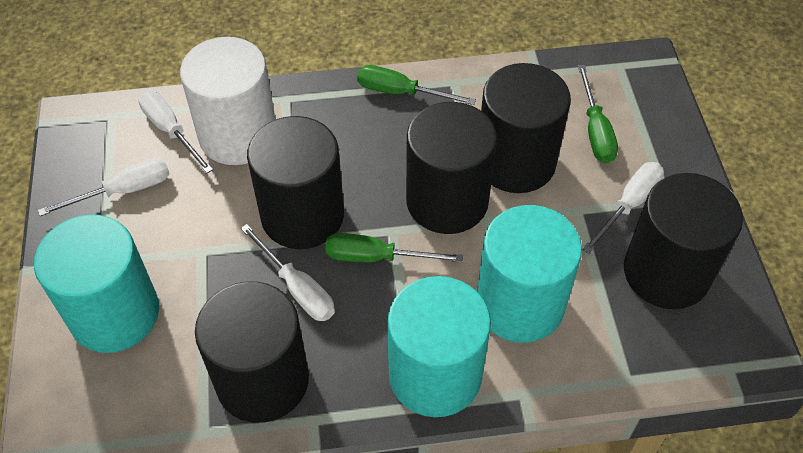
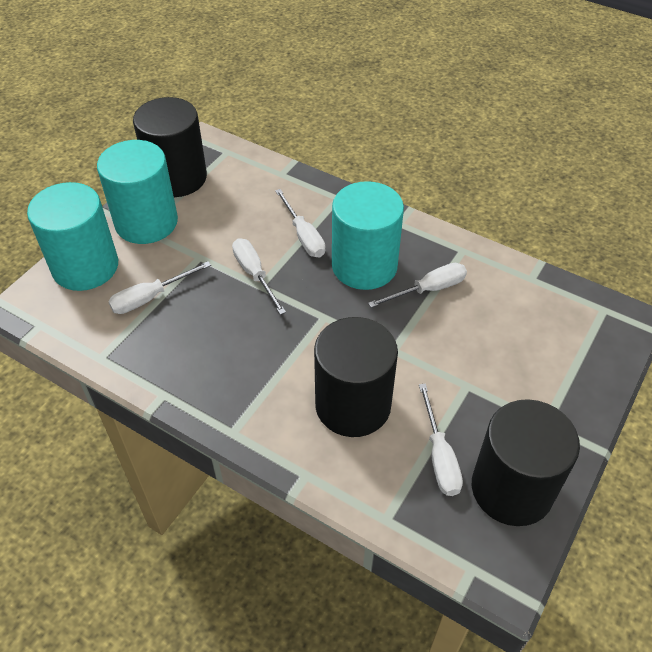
black cylinder: [195,281,309,423] [247,116,344,249] [406,102,497,234] [481,63,571,193] [624,173,743,309] = 5 -> [133,97,207,197] [314,317,398,437] [472,399,580,526] = 3
green screwdriver: [325,233,463,262] [357,65,476,105] [578,65,618,163] = 3 -> none = 0
white cylinder: [180,37,276,165] = 1 -> none = 0
white screwdriver: [38,158,170,216] [138,90,213,173] [240,224,335,321] [582,162,664,254] = 4 -> [108,261,211,314] [232,238,286,315] [275,189,325,258] [368,263,467,308] [419,383,463,496] = 5

